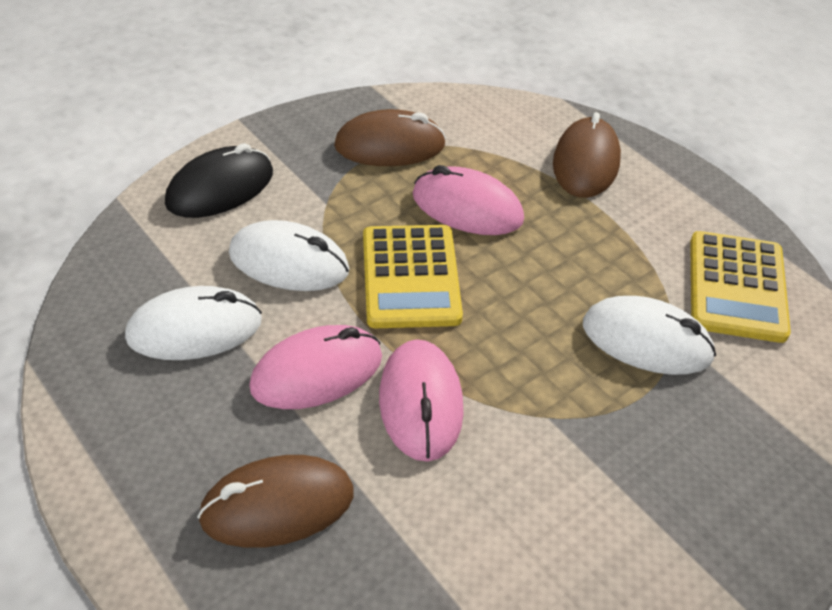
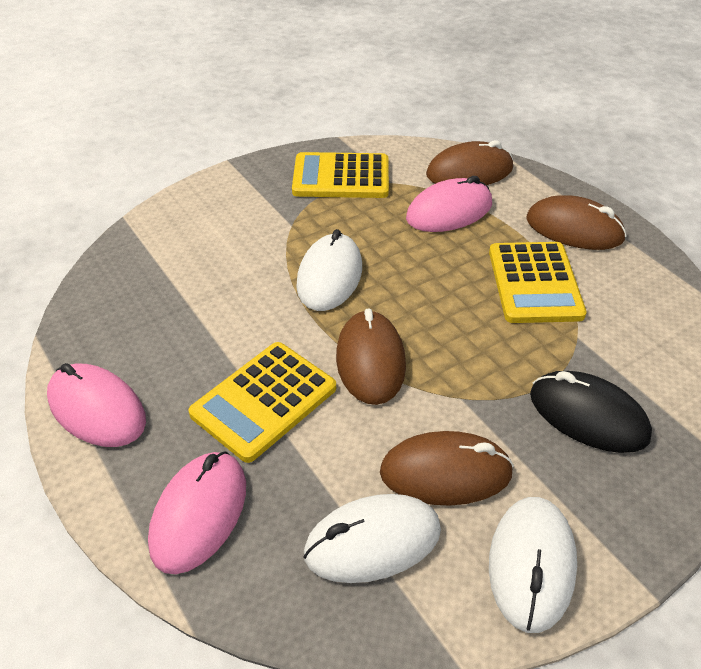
brown mouse: [197,455,354,548] [334,109,446,166] [553,112,621,198] = 3 -> [336,308,406,405] [380,431,514,506] [426,140,513,185] [526,195,627,250] = 4
yellow calculator: [363,225,463,328] [690,231,791,343] = 2 -> [188,342,336,463] [292,152,389,198] [489,242,587,323] = 3

